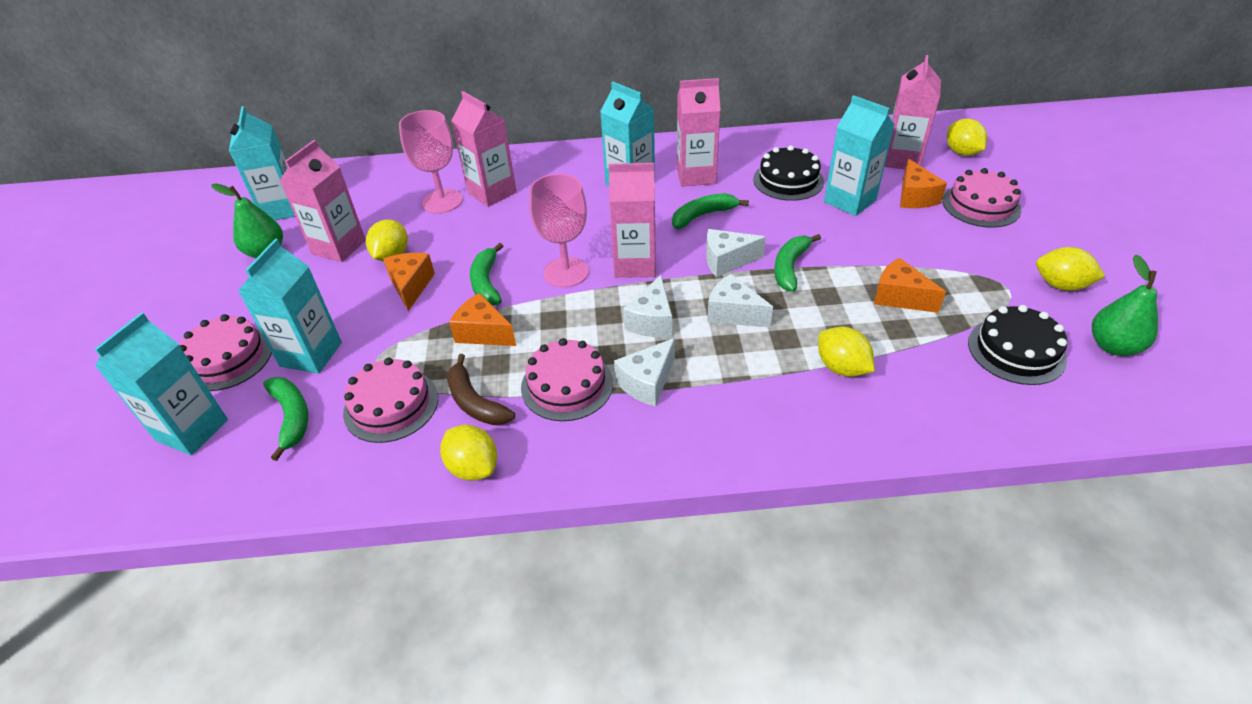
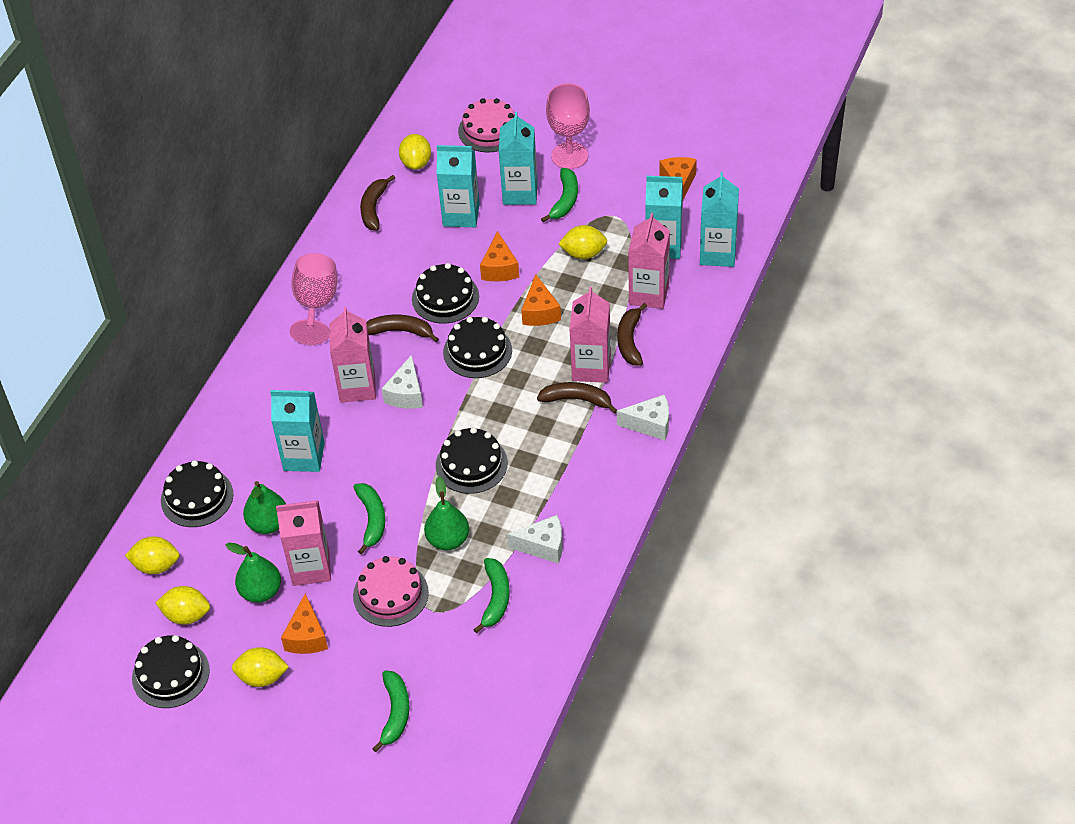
black cake: [753,145,824,201] [968,305,1067,385] = 2 -> [132,635,210,708] [161,460,233,527] [412,263,479,323] [436,427,508,494] [443,317,512,378] = 5
brown banana: [447,354,515,425] = 1 -> [360,175,395,231] [367,315,439,342] [537,382,617,414] [617,303,647,366] = 4
green pear: [211,183,283,258] [1092,254,1158,356] = 2 -> [226,543,281,603] [243,481,286,534] [424,476,469,550] = 3
pink cake: [179,314,272,391] [343,358,438,443] [521,338,613,421] [942,168,1021,228] = 4 -> [353,556,429,627] [458,98,515,153] = 2
pink carton: [279,140,366,262] [451,91,517,207] [609,163,656,278] [677,78,721,186] [884,55,941,169] = 5 -> [276,500,331,586] [329,307,376,403] [569,287,611,383] [628,213,670,309] = 4
white cheese: [614,338,675,407] [623,275,672,337] [706,229,766,277] [707,274,773,327] = 4 -> [382,355,423,409] [507,515,562,564] [617,394,669,441] = 3

